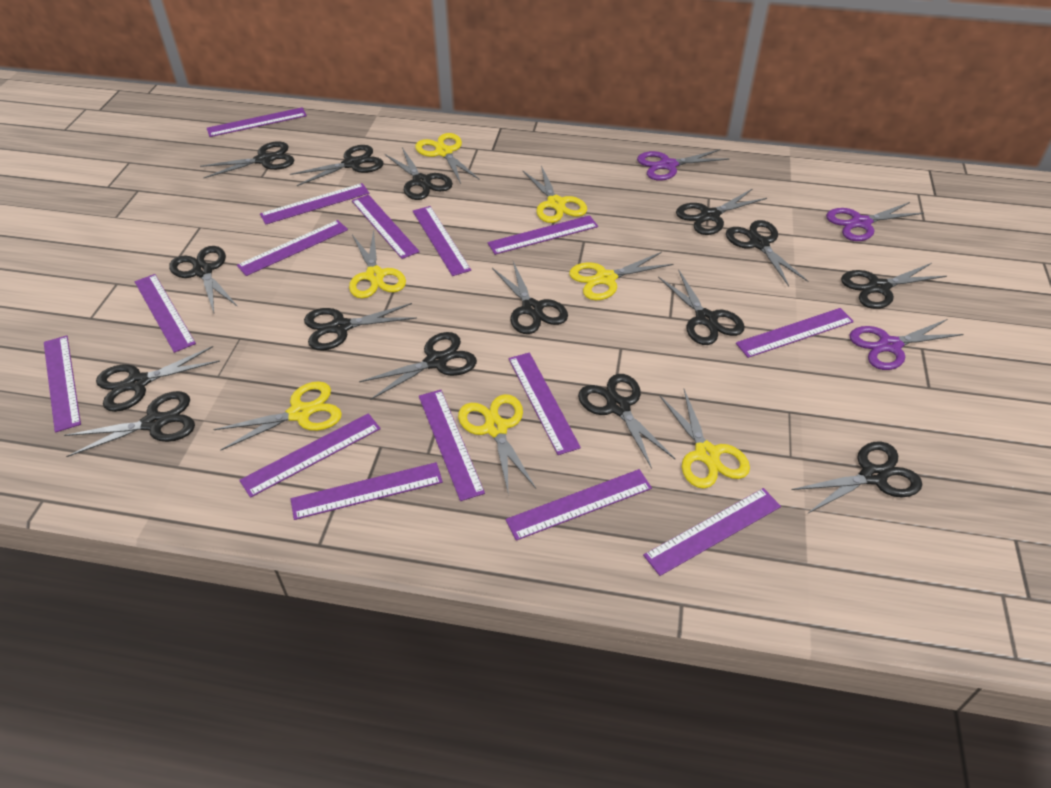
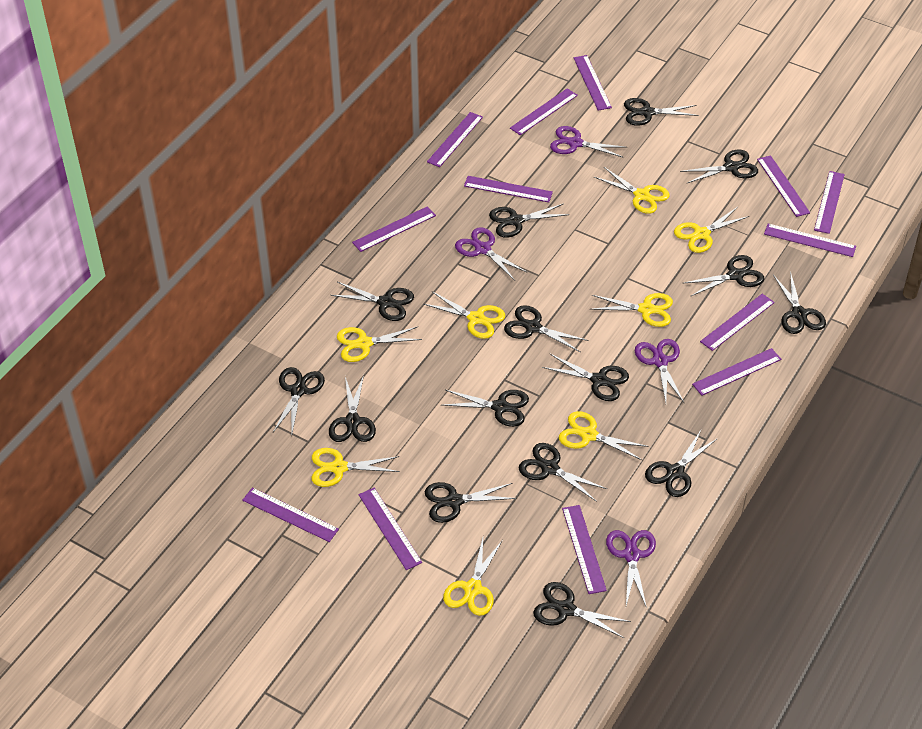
purple ruler: [44,335,81,433] [135,274,196,353] [207,107,307,137] [237,220,348,276] [239,413,381,498] [260,183,369,225] [291,462,443,520] [352,195,420,259] [413,206,471,276] [419,390,485,501] [487,215,598,255] [505,469,652,541] [509,352,581,455] [643,488,781,576] [736,308,854,358] = 15 -> [242,488,339,542] [352,206,436,252] [359,488,422,570] [427,112,483,167] [464,176,553,202] [510,88,578,135] [562,505,607,594] [574,55,612,110] [692,348,781,396] [700,294,775,351] [757,155,810,217] [764,224,856,257] [814,171,845,234] = 13
purple scissors: [637,149,729,181] [826,202,924,241] [850,319,963,370] = 3 -> [455,227,528,281] [550,126,627,158] [606,530,656,608] [635,339,685,404] = 4
yellow scissors: [213,381,342,451] [349,230,406,299] [415,133,480,184] [458,394,536,492] [523,165,587,223] [569,252,674,300] [659,389,750,488] = 7 -> [312,448,400,487] [337,327,422,362] [423,292,505,339] [443,538,503,616] [559,411,649,460] [590,293,673,327] [594,167,670,214] [674,207,749,253] = 8

